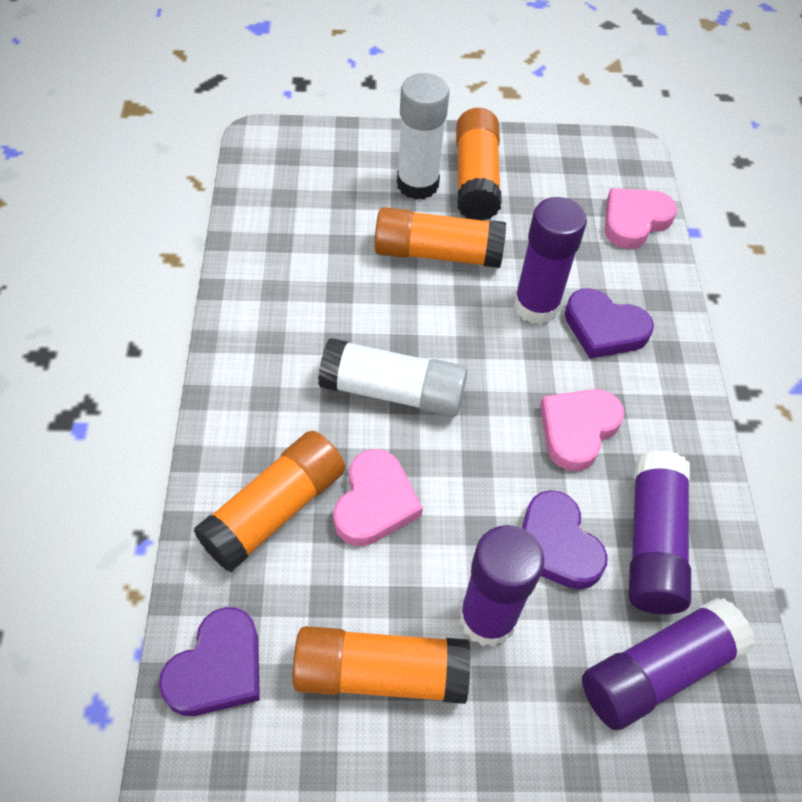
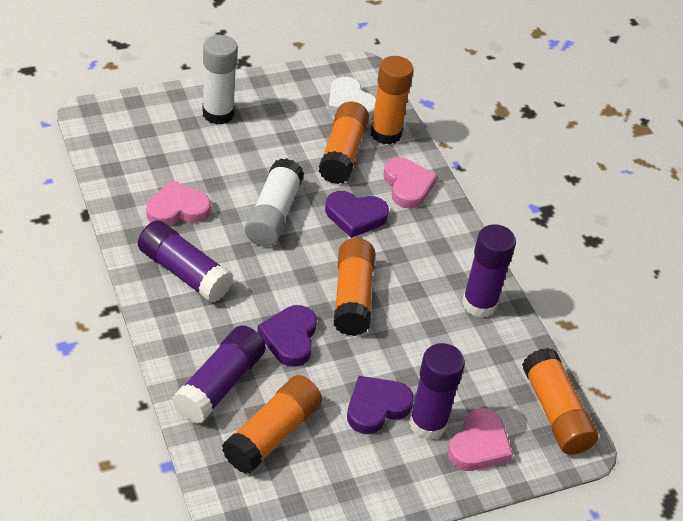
orange glue stick: [193,431,345,572] [293,626,471,704] [374,207,506,268] [456,108,502,221] = 4 -> [222,375,322,474] [319,102,369,184] [334,238,375,336] [370,56,414,145] [522,348,598,455] = 5
white heart: none = 0 -> [328,77,376,120] = 1

